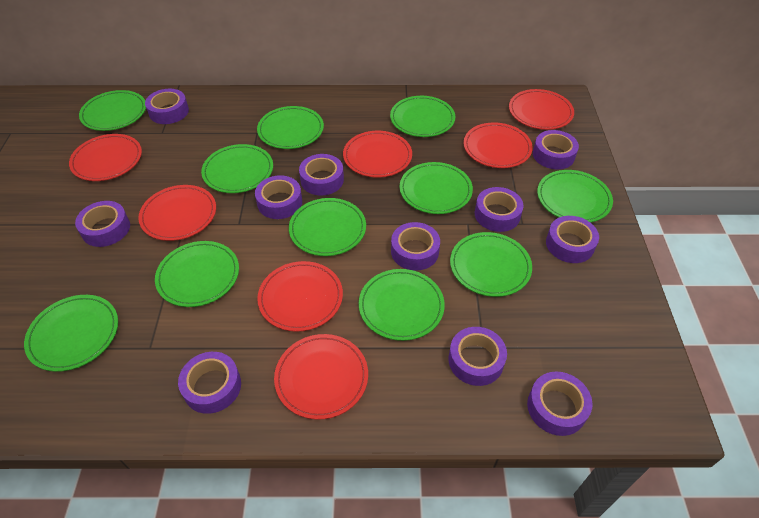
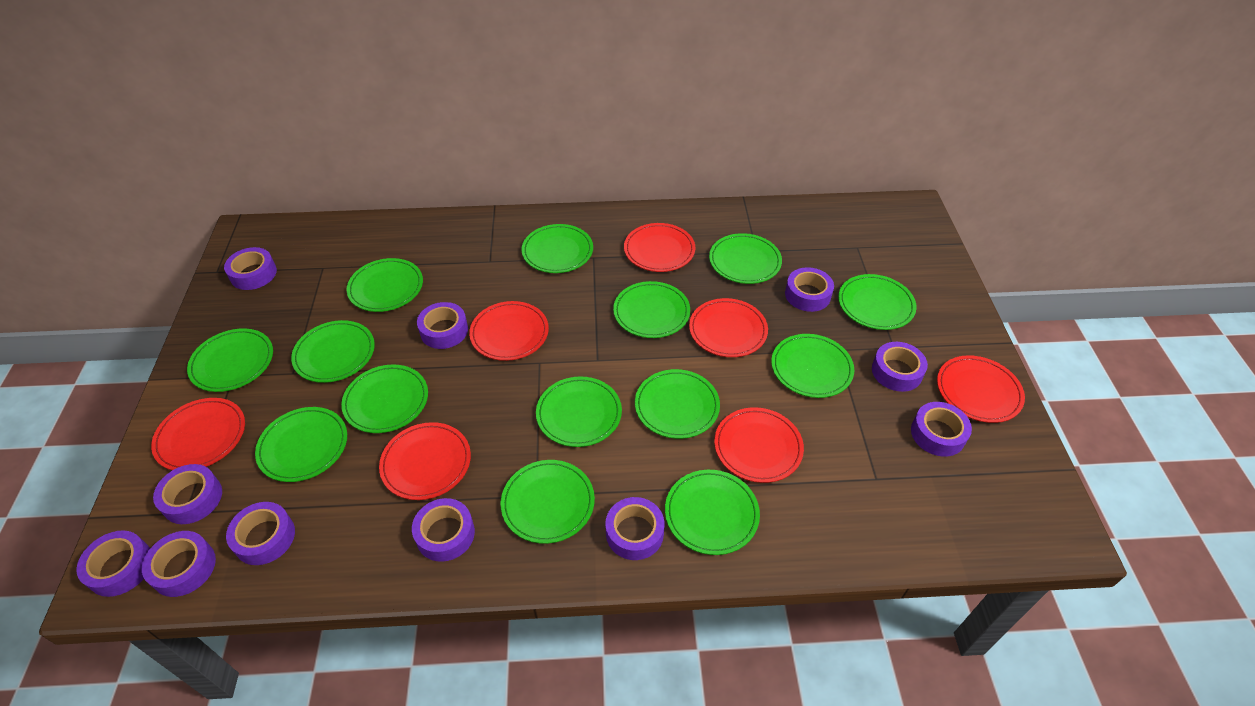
green plate: [24,295,118,372] [79,90,146,131] [155,241,239,307] [201,144,273,193] [257,106,324,149] [289,198,366,256] [359,269,445,341] [390,96,455,137] [399,162,473,214] [450,232,532,297] [537,170,613,222] = 11 -> [187,328,273,392] [255,407,347,482] [291,320,375,383] [341,365,428,433] [346,258,423,312] [501,460,595,544] [522,224,593,273] [536,376,622,447] [613,281,690,338] [635,369,720,439] [665,470,760,555] [709,233,782,284] [771,334,854,398] [838,274,917,330] = 14

